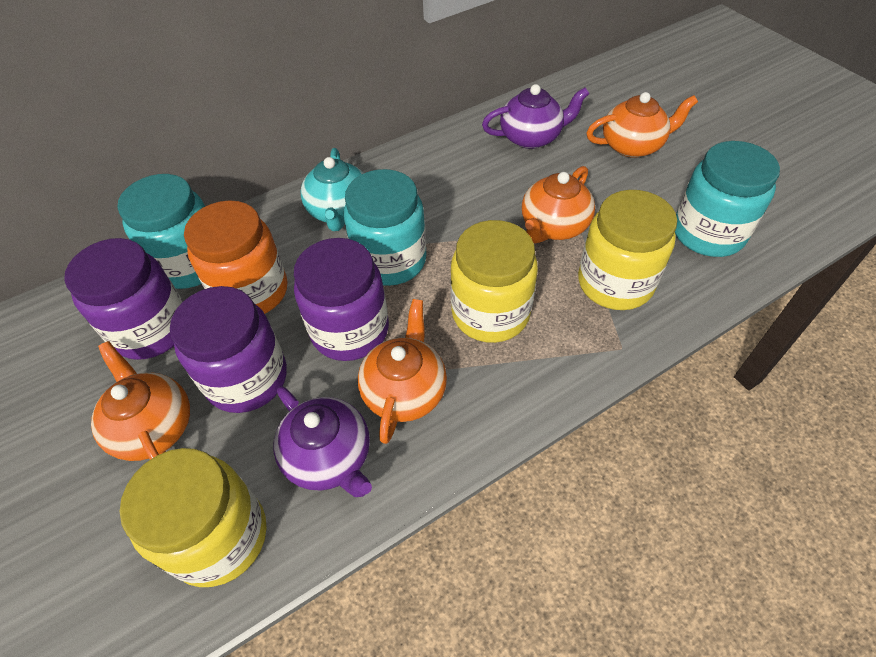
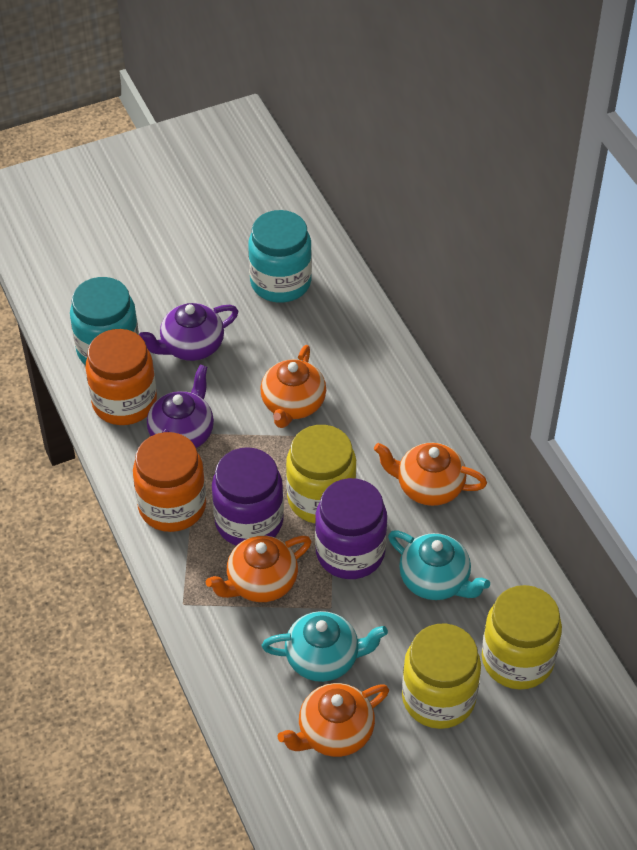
orange jar: [184,200,287,314] = 1 -> [86,329,157,425] [133,432,206,532] = 2
purple jar: [64,238,183,360] [170,286,287,413] [294,238,389,361] = 3 -> [212,447,284,546] [315,478,387,579] = 2
turquoise jar: [117,174,205,289] [344,169,427,286] [675,141,780,257] = 3 -> [70,277,139,365] [248,210,312,302] = 2
turquoise teapot: [300,148,364,231] = 1 -> [262,611,388,682] [388,531,490,600] = 2

